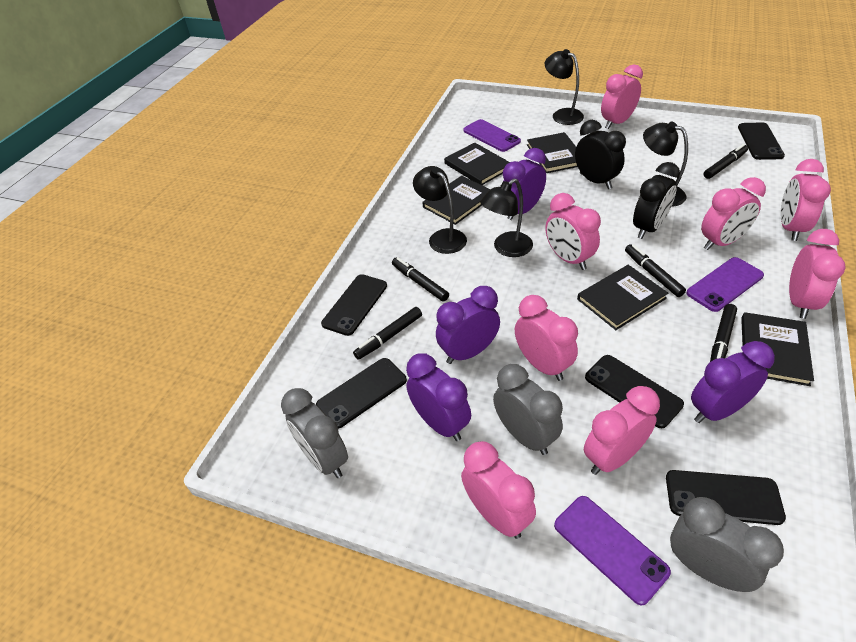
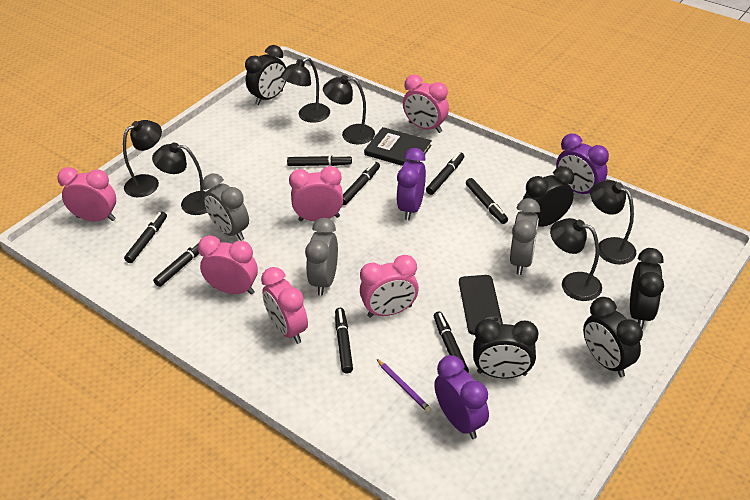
black book: [422,176,490,225] [444,142,510,185] [527,132,578,173] [577,265,668,330] [741,312,814,386] = 5 -> [364,127,432,166] = 1
black clock: [575,120,626,189] [633,162,680,239] = 2 -> [245,45,286,105] [473,319,539,378] [523,166,574,227] [583,297,643,377] [630,248,664,329] = 5
black lamp: [413,166,467,254] [480,178,533,257] [545,49,584,125] [643,122,688,207] = 4 -> [123,120,162,197] [152,143,207,215] [281,57,330,123] [323,75,375,144] [550,218,602,301] [590,180,636,264] = 6
black marker: [353,307,422,360] [392,257,449,301] [625,244,686,297] [703,144,748,179] [710,304,737,362] = 5 -> [124,212,167,263] [153,238,202,287] [287,155,352,166] [335,308,353,373] [343,162,380,205] [426,152,464,195] [434,312,469,372] [466,178,508,224] = 8
black phone: [316,358,407,429] [321,274,387,336] [585,355,684,428] [666,470,786,525] [738,122,785,160] = 5 -> [459,275,503,335] = 1
pink clock: [461,441,536,539] [515,295,578,381] [546,193,601,270] [584,386,660,475] [601,64,643,129] [701,177,766,250] [781,159,831,241] [789,229,846,319] = 8 -> [57,167,116,221] [198,235,258,295] [261,267,308,344] [289,166,343,221] [360,255,419,318] [403,75,449,133] = 6
purple clock: [406,353,471,441] [436,286,500,364] [503,148,546,220] [691,341,775,423] = 4 -> [396,148,426,220] [434,355,489,439] [556,133,609,195] = 3
purple pencil: none = 0 -> [377,359,431,413] = 1
purple phone: [463,119,521,152] [554,496,671,606] [686,257,764,312] = 3 -> none = 0

